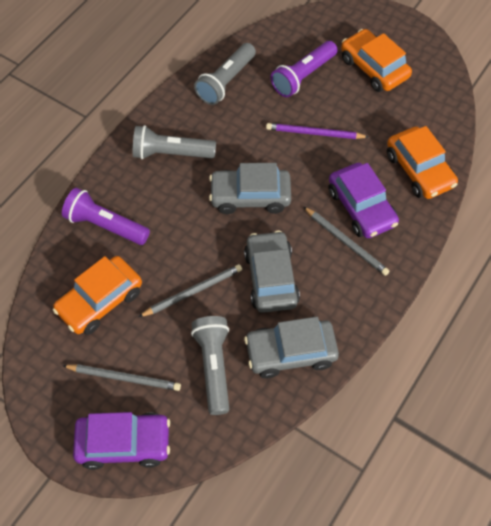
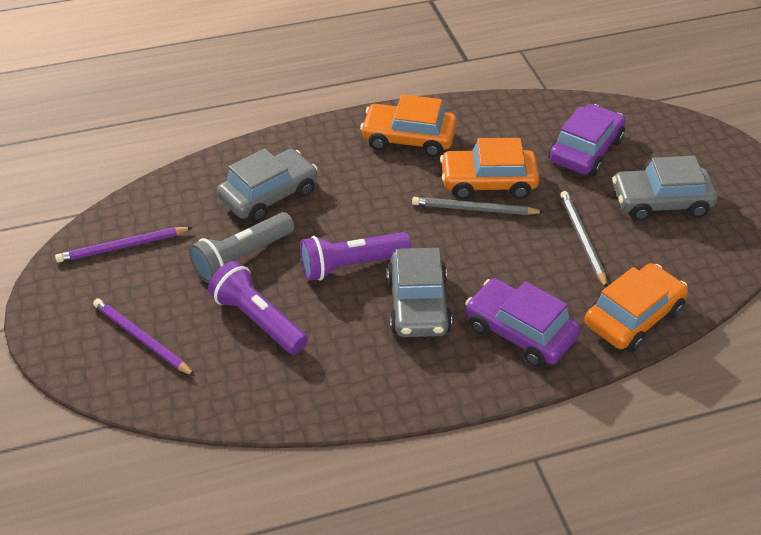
grey flashlight: [133,125,216,159] [191,316,229,415] [194,43,256,105] = 3 -> [189,212,294,283] = 1
grey pencil: [62,364,181,391] [139,264,242,317] [303,206,390,276] = 3 -> [412,197,544,215] [560,191,608,287] = 2
purple pencil: [266,123,368,139] = 1 -> [55,227,193,263] [93,299,195,376] = 2

